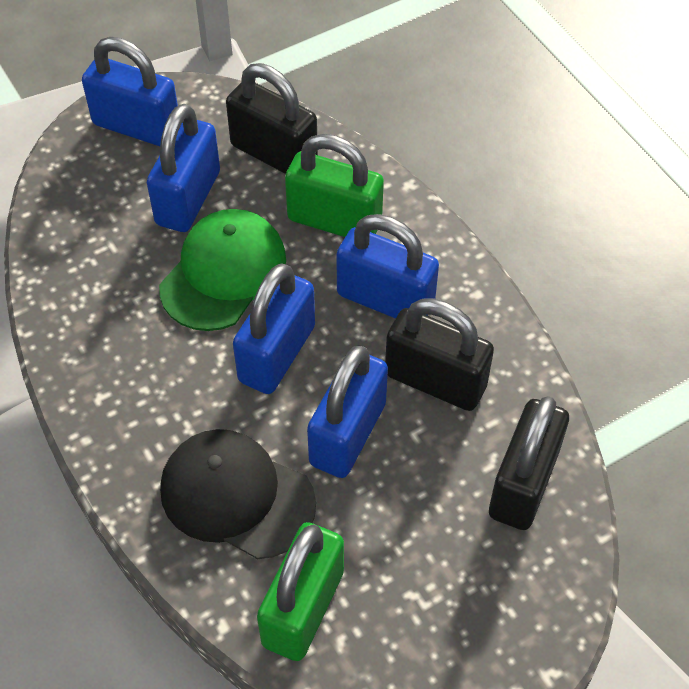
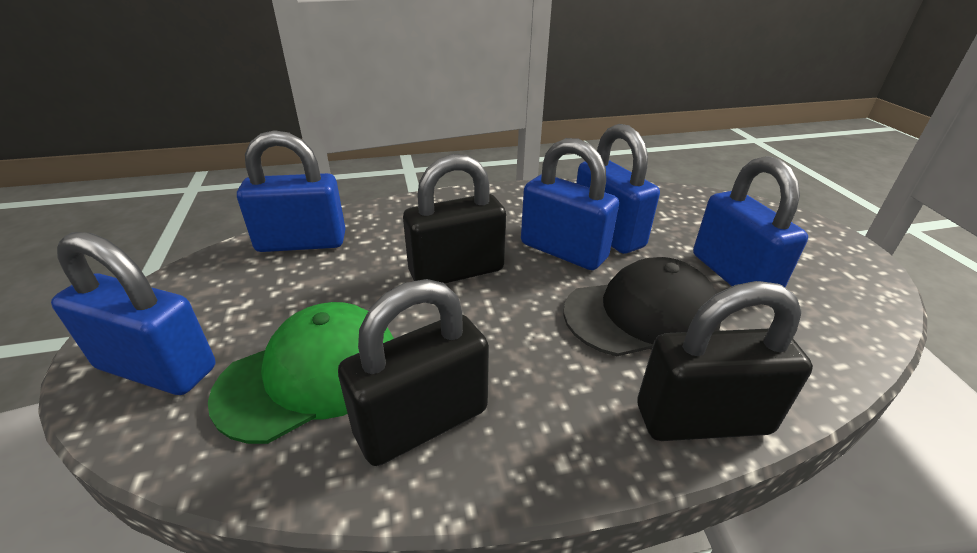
green padlock: [257,522,344,661] [285,134,384,237] = 2 -> none = 0

